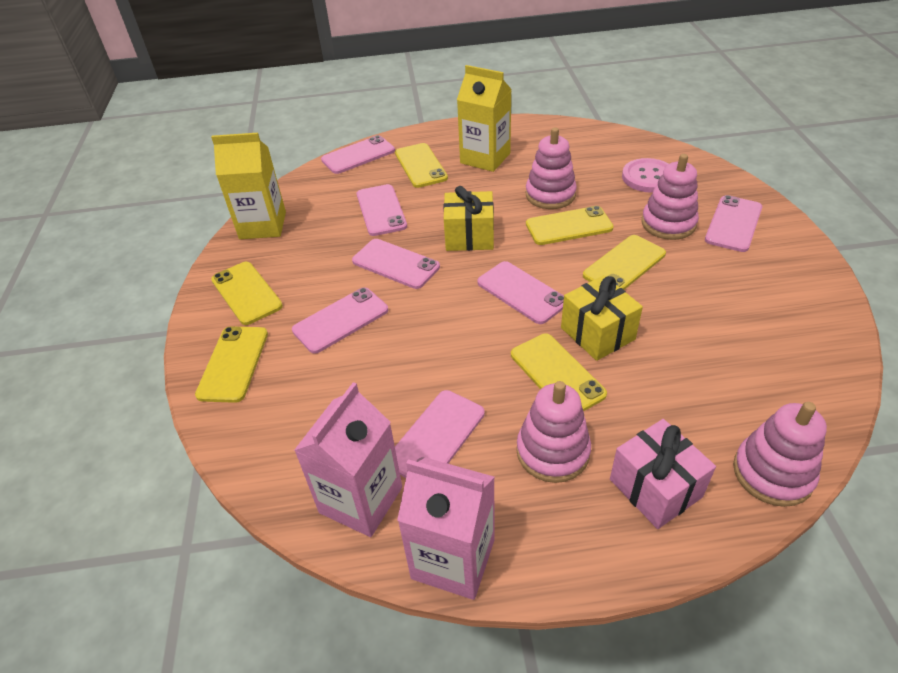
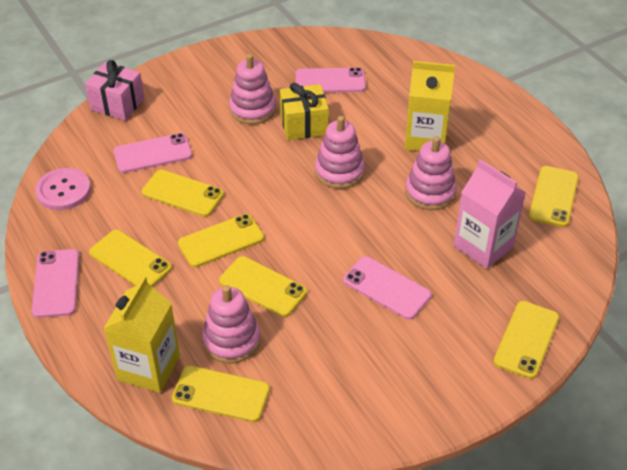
pink carton: [294,382,402,537] [397,457,495,600] = 2 -> [454,159,526,269] = 1
pink phone: [292,287,388,354] [321,135,395,174] [352,239,440,289] [357,184,407,236] [395,390,485,478] [477,261,564,324] [705,195,762,252] = 7 -> [32,249,79,318] [113,133,192,173] [296,67,366,93] [343,256,431,320] = 4
yellow gift: [443,186,494,251] [561,275,643,361] = 2 -> [280,83,329,140] = 1
yellow phone: [195,326,268,403] [211,262,283,325] [395,143,448,188] [511,333,607,411] [526,206,614,245] [583,235,666,290] = 6 -> [89,230,172,287] [142,170,224,217] [172,366,270,422] [178,214,264,267] [219,256,307,317] [493,301,559,379] [529,166,579,227] = 7

